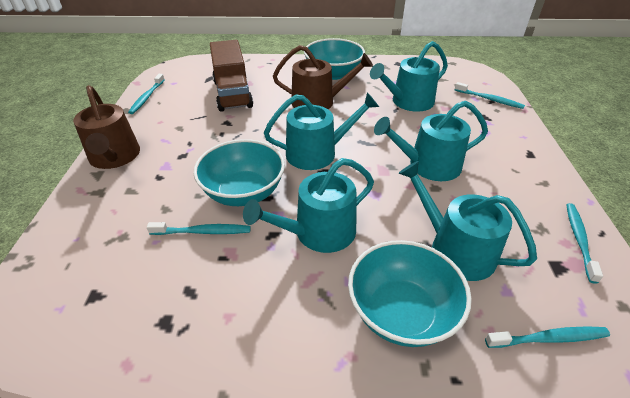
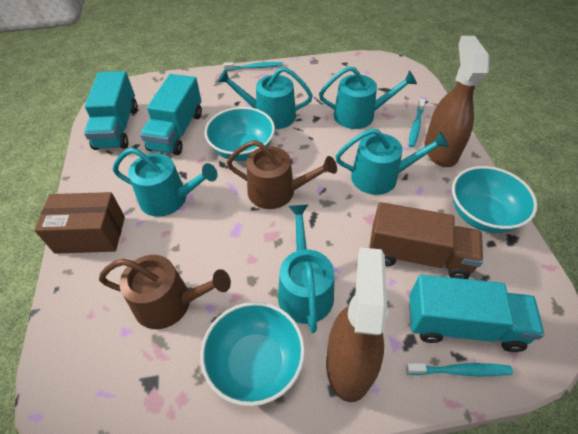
brown box: none = 0 -> [34,192,125,254] = 1
brown spray bottle: none = 0 -> [326,247,388,402] [425,36,490,167] = 2
turquoise toothbrush: [128,74,165,114] [147,222,251,235] [455,82,525,109] [485,326,610,348] [566,203,603,283] = 5 -> [223,62,283,71] [406,363,513,376] [408,99,426,147] = 3
turquoise truck: none = 0 -> [84,71,138,150] [140,74,202,155] [409,275,544,352] = 3

